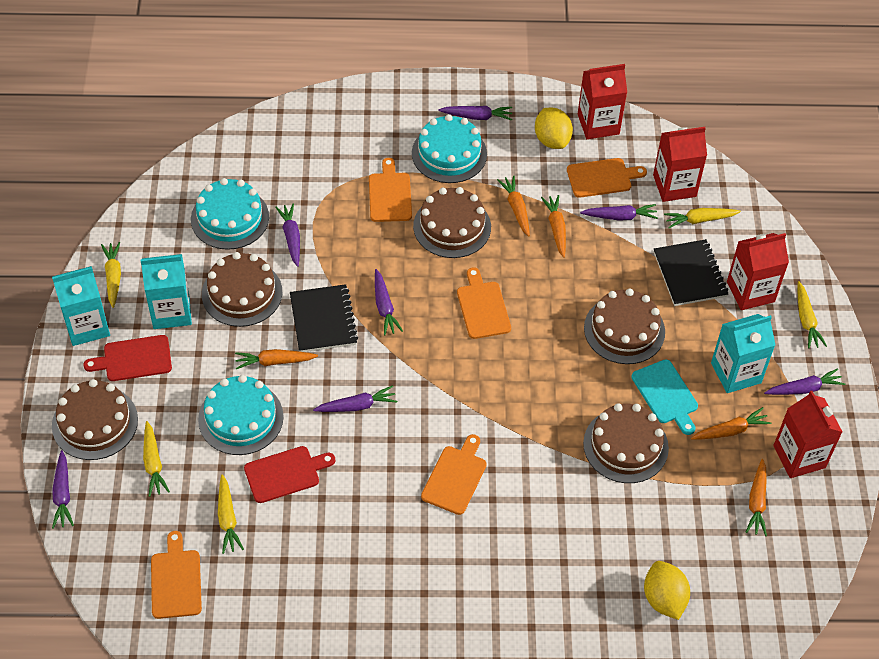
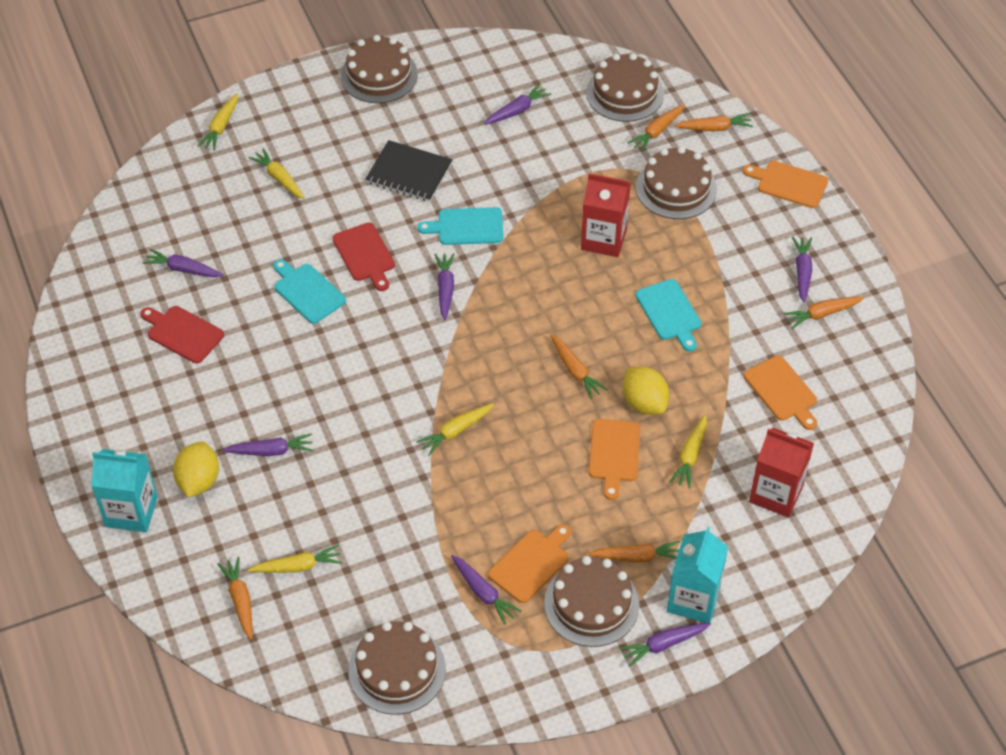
black notebook: [290,284,358,352] [654,239,729,306] = 2 -> [365,140,453,202] = 1
orange carrot: [235,349,318,369] [497,175,530,237] [541,195,566,258] [691,407,772,440] [746,459,767,536] = 5 -> [217,557,252,640] [551,335,608,399] [588,541,680,563] [627,104,685,152] [674,113,753,132] [783,297,864,329] = 6
orange cutting board: [151,531,202,619] [369,158,412,222] [421,434,487,515] [457,268,511,339] [567,158,647,198] = 5 -> [488,524,571,603] [589,419,641,500] [743,161,828,208] [744,355,817,430] = 4
red carton: [578,64,627,139] [653,127,707,202] [727,233,789,310] [773,391,843,478] = 4 -> [581,173,631,257] [749,428,814,518] = 2
turquoise cake: [191,178,269,250] [198,375,284,455] [412,114,487,183] = 3 -> none = 0
turquoise carton: [52,266,110,346] [140,254,192,329] [711,314,775,393] = 3 -> [91,449,158,532] [667,527,728,623] = 2
turquoise cutting board: [631,359,698,435] = 1 -> [273,259,346,324] [417,207,503,245] [635,279,701,351] = 3

